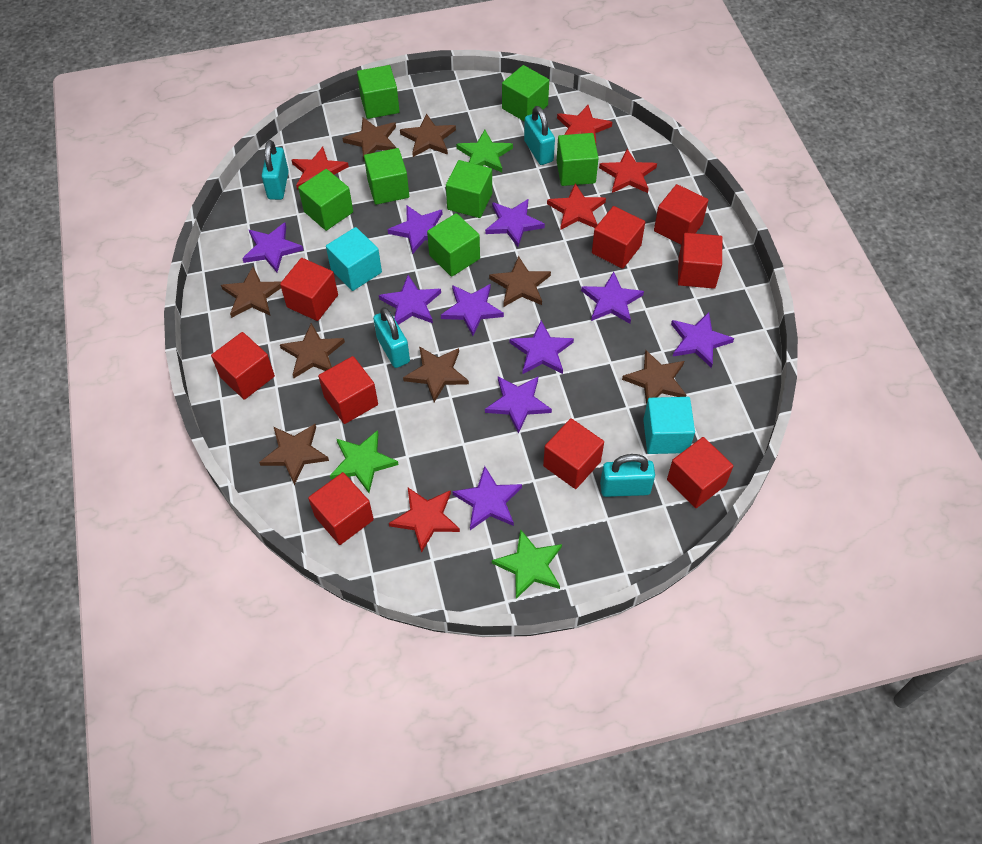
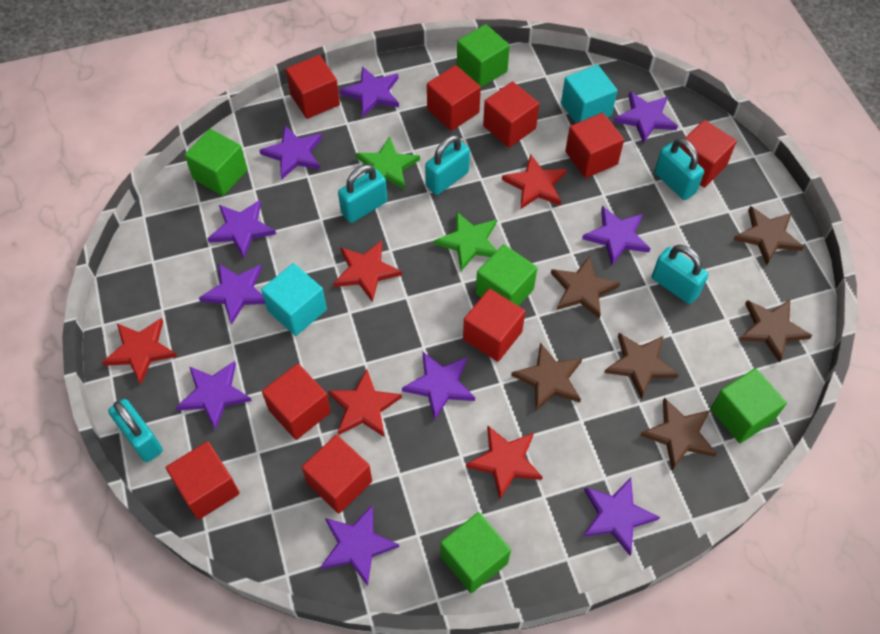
brown star: [221,267,281,318] [259,424,329,485] [280,323,345,378] [342,117,397,161] [400,113,456,157] [403,346,469,402] [489,256,551,307] [622,350,686,406] = 8 -> [511,343,582,411] [551,256,620,319] [604,333,679,399] [640,398,717,470] [734,206,804,265] [739,300,812,363] = 6
green cube: [298,169,353,231] [357,65,400,119] [364,148,409,205] [427,213,480,277] [446,160,492,218] [502,65,549,122] [557,133,599,186] = 7 -> [184,129,248,196] [440,512,511,593] [457,24,510,88] [476,244,537,306] [710,368,787,443] = 5
green star: [330,430,399,493] [456,130,513,173] [492,529,562,599] = 3 -> [356,136,420,190] [434,211,497,271] = 2
turquoise padlock: [262,140,289,200] [373,307,410,368] [524,106,555,165] [600,454,655,497] = 4 -> [108,399,163,462] [338,165,387,223] [425,135,470,195] [652,245,709,304] [654,138,704,200] = 5

